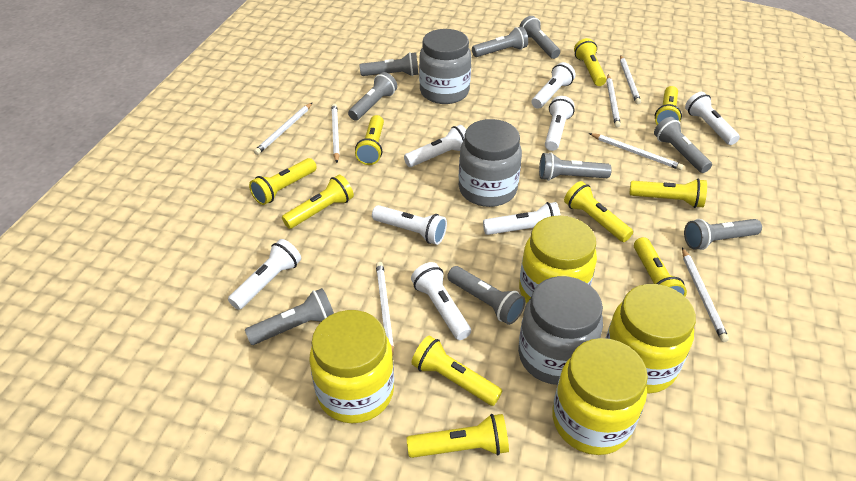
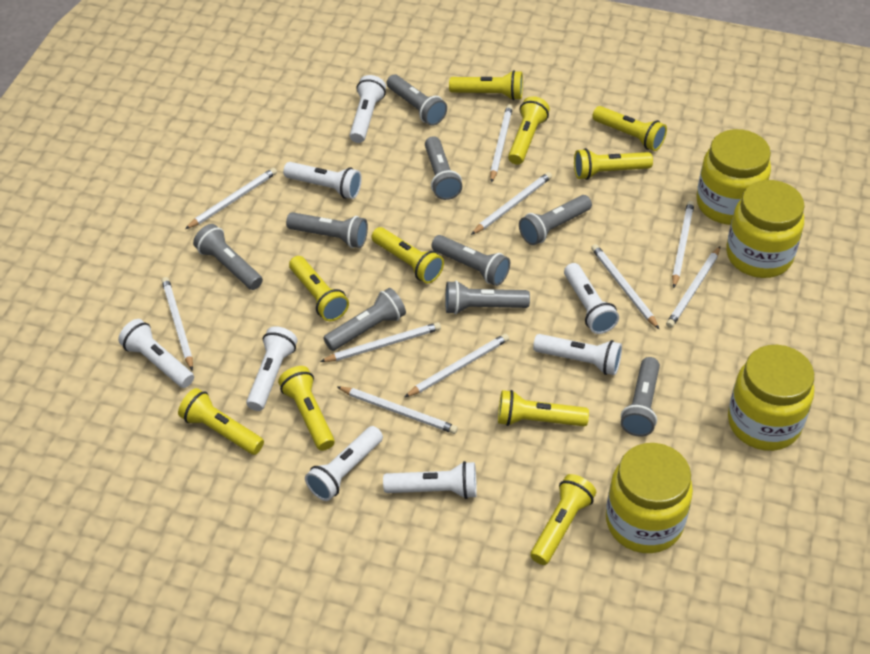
grey jar: [419,29,471,104] [459,119,522,207] [518,276,603,385] = 3 -> none = 0
white pencil: [254,103,312,155] [331,104,340,163] [376,262,394,356] [589,133,683,170] [606,75,621,128] [620,55,641,104] [682,247,729,342] = 7 -> [162,277,193,371] [185,168,277,229] [320,322,441,362] [337,386,458,434] [405,334,509,397] [471,172,552,235] [490,105,513,183] [591,244,659,329] [666,247,720,328] [672,201,694,288] = 10

